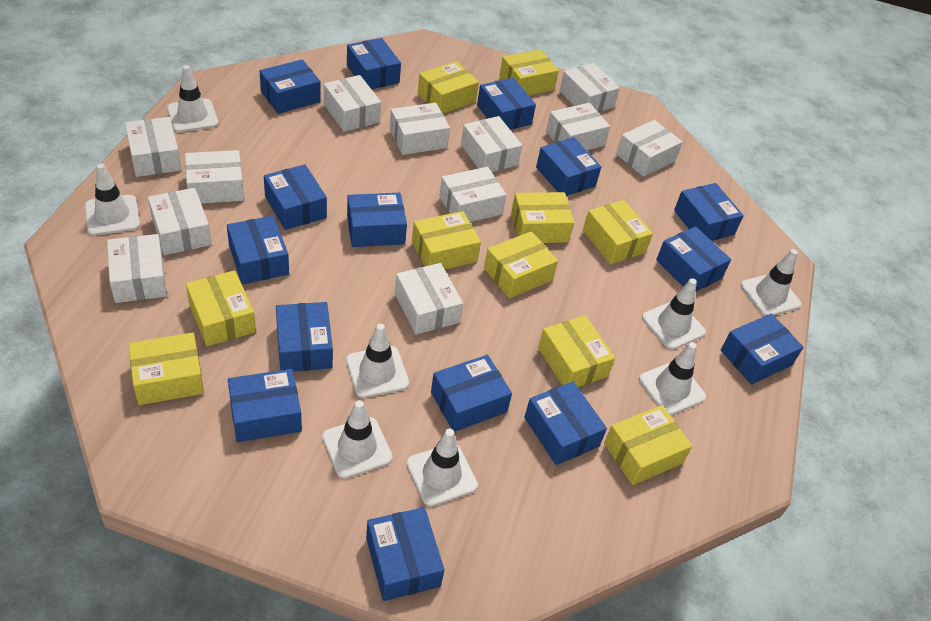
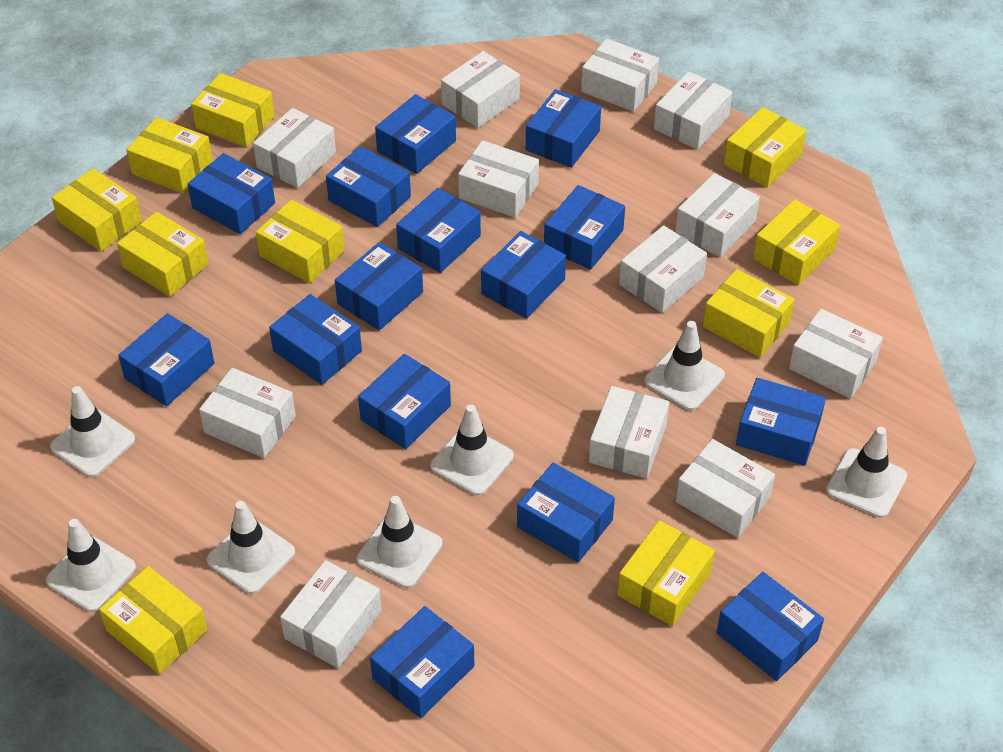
white traffic cone: [85,163,140,235] [167,65,218,132] [322,400,393,479] [346,323,409,398] [406,429,478,507] [639,342,706,415] [642,278,706,350] [740,249,801,316] = 8 -> [46,519,136,612] [50,386,135,477] [206,501,295,594] [356,496,443,588] [430,404,514,496] [644,321,725,411] [826,427,907,518] = 7

